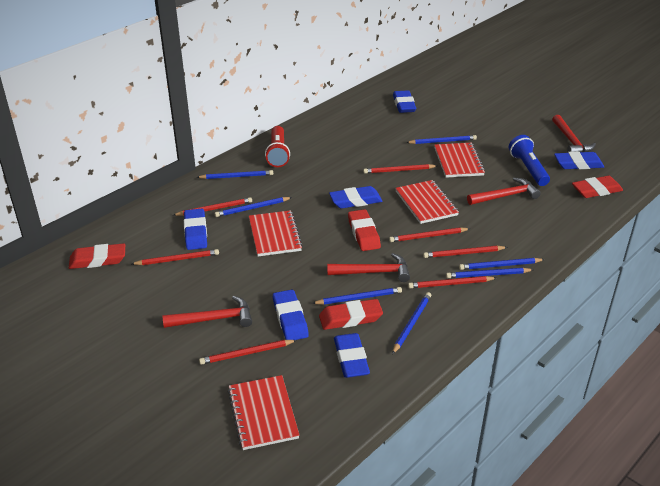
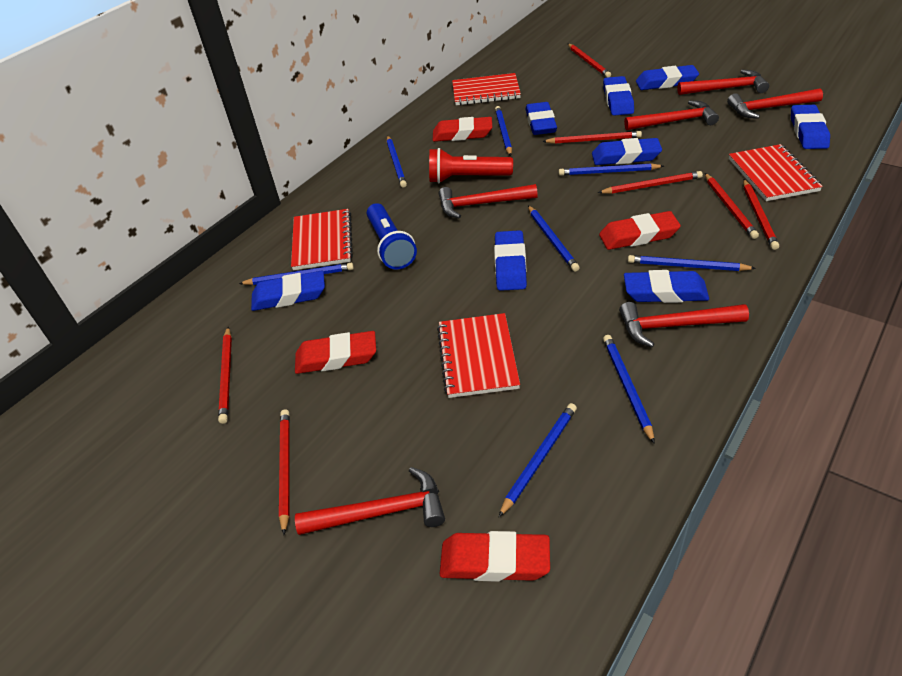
blue eraser: [184,209,207,250] [273,290,309,340] [329,186,382,208] [334,333,370,378] [393,90,416,113] [554,151,604,169] = 6 -> [251,270,325,311] [494,230,527,291] [525,102,557,135] [592,138,662,165] [603,76,634,116] [624,270,709,303] [636,65,699,90] [791,105,830,149] = 8
blue pencil: [197,170,273,179] [215,197,292,217] [312,287,402,305] [392,292,431,354] [406,135,477,144] [446,268,534,278] [459,258,545,270] = 7 -> [239,263,354,285] [387,136,407,188] [495,106,512,156] [499,403,577,517] [528,205,580,272] [559,163,664,176] [603,335,655,444] [628,255,756,271] = 8
red hammer: [163,296,252,328] [327,253,410,282] [467,178,541,205] [552,115,596,152] = 4 -> [295,467,445,535] [438,184,538,218] [619,302,749,347] [624,100,719,130] [677,70,769,95] [727,88,823,119] = 6

